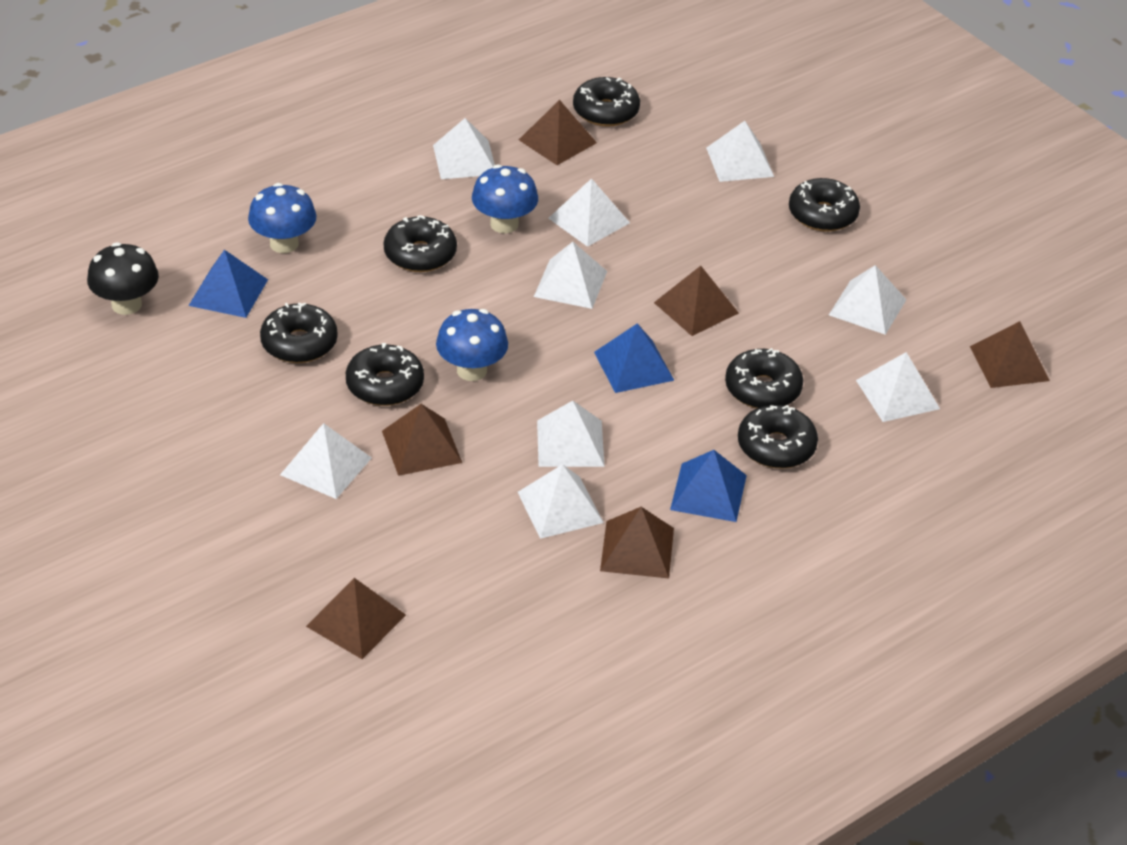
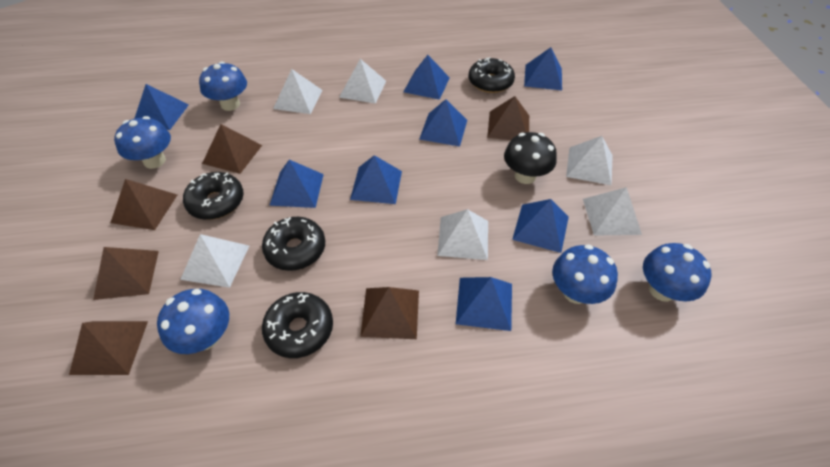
black donut: [260,303,338,363] [346,343,424,406] [384,215,457,272] [573,77,640,127] [725,348,803,409] [738,405,818,469] [789,178,860,232] = 7 -> [183,172,244,220] [262,217,325,271] [262,292,333,358] [469,57,515,93] = 4
blue mushroom: [248,183,317,253] [436,309,508,381] [472,164,538,233] = 3 -> [114,116,171,169] [157,289,229,354] [199,61,247,111] [552,244,618,304] [643,243,712,302] = 5
blue pyramid: [188,250,268,318] [594,323,674,393] [670,450,747,522] = 3 -> [134,84,189,130] [269,160,324,208] [350,155,402,204] [404,55,450,100] [419,99,467,147] [456,277,512,331] [512,199,569,253] [524,47,562,90] = 8
white pyramid: [280,423,372,499] [433,118,495,179] [518,464,604,539] [534,242,607,309] [537,401,605,467] [548,178,630,247] [706,121,774,182] [829,265,907,335] [856,352,940,422] = 9 -> [180,234,249,288] [273,69,323,114] [339,59,386,104] [437,209,488,260] [566,136,613,185] [583,187,642,236] = 6

